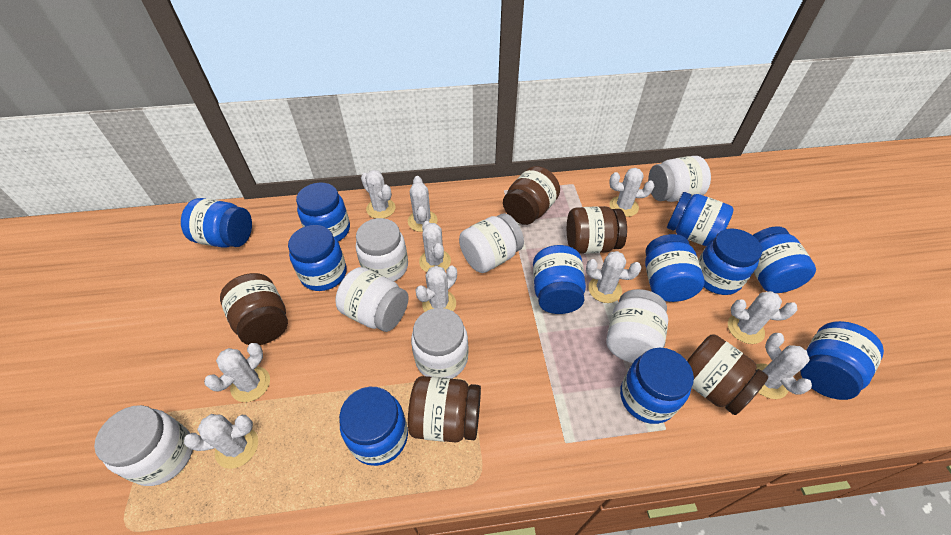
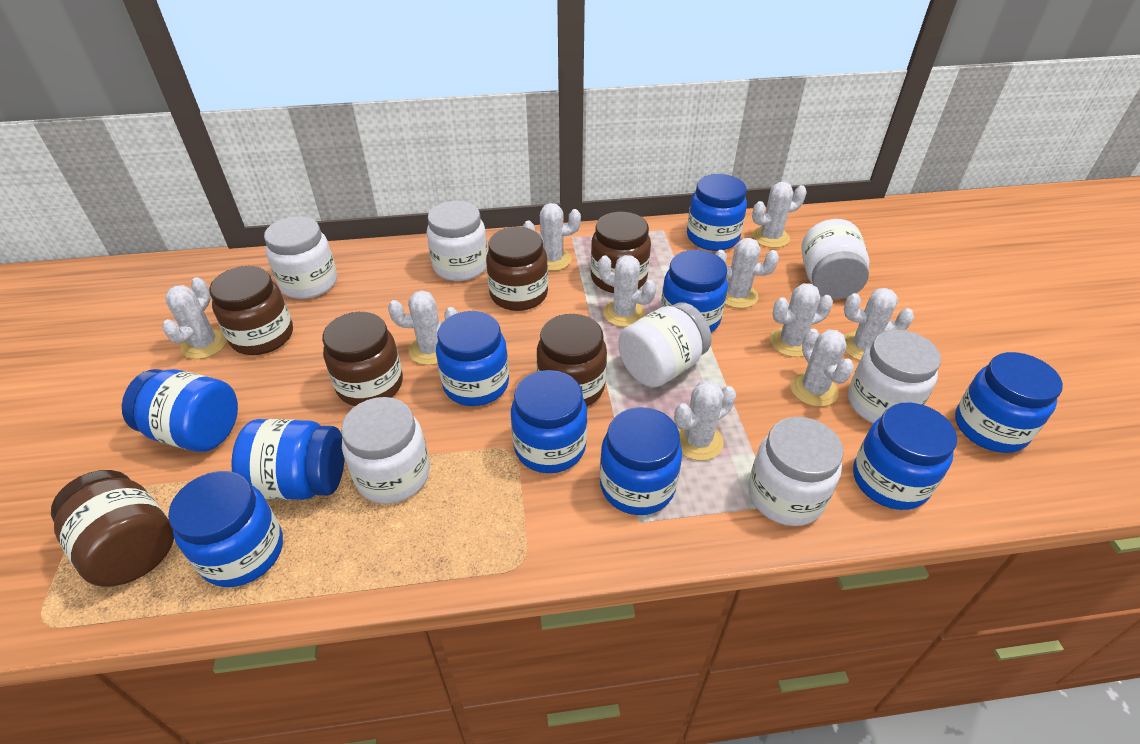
blue jar: [181,198,252,248] [288,225,347,291] [296,183,350,241] [339,387,408,466] [533,245,586,314] [620,348,694,424] [645,234,705,302] [667,192,734,246] [698,228,762,295] [753,226,816,293] [800,321,884,400] = 11 -> [122,369,238,452] [168,471,283,587] [231,419,344,500] [436,311,509,406] [511,370,587,473] [600,407,682,515] [661,250,728,333] [687,174,747,251] [853,402,957,510] [955,352,1063,453] = 10
brown jar: [220,273,288,345] [408,376,481,442] [503,166,560,225] [567,206,627,254] [687,334,768,415] = 5 -> [51,470,174,587] [209,266,293,355] [322,312,403,406] [486,227,548,311] [537,314,607,406] [591,212,651,293] = 6

